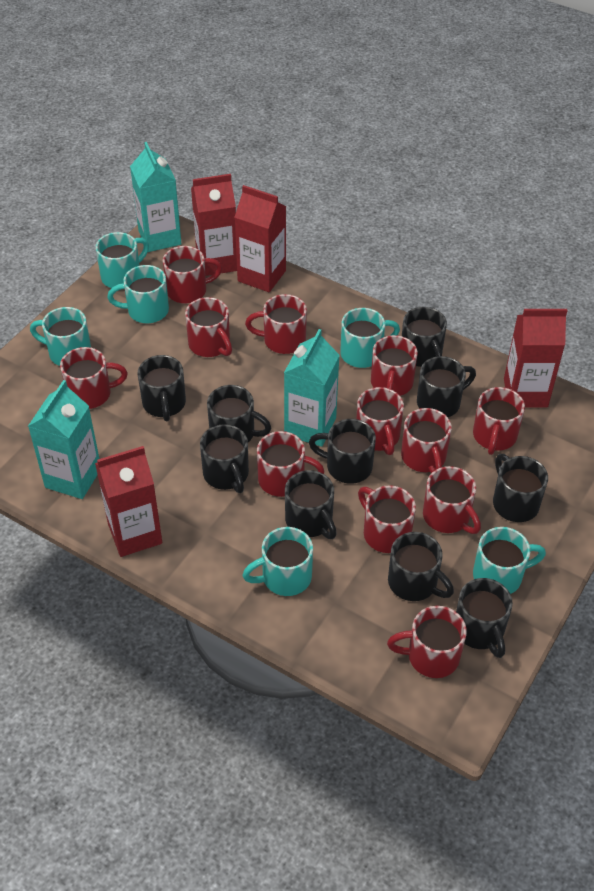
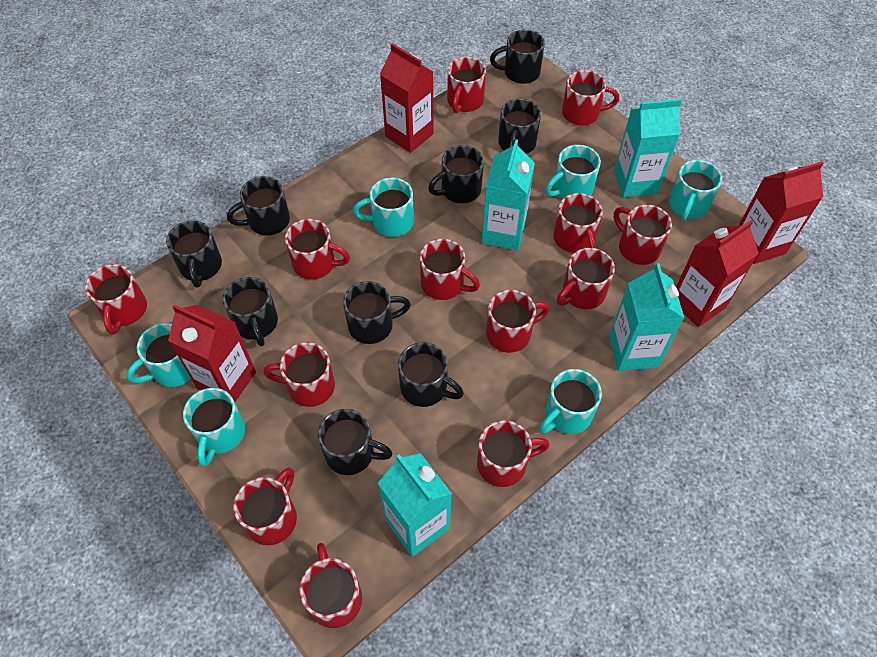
black mug: [138,355,186,421] [200,424,249,493] [207,385,271,442] [285,470,337,539] [309,419,376,484] [388,532,454,601] [402,307,447,367] [417,356,476,417] [456,578,513,658] [493,454,548,522] = 10 -> [166,220,222,288] [222,277,278,346] [227,176,290,236] [318,409,393,475] [343,281,411,344] [398,342,464,407] [428,145,484,203] [490,30,545,84] [498,99,541,154] = 9
red mug: [60,347,128,409] [163,246,222,303] [185,297,232,357] [245,294,307,354] [257,431,325,497] [356,387,404,455] [358,485,416,553] [371,335,418,396] [387,606,467,678] [401,408,452,473] [423,466,481,534] [473,387,525,455] = 12 -> [85,264,147,335] [233,468,297,545] [263,342,335,407] [285,219,350,279] [300,543,362,628] [420,239,480,300] [447,57,486,113] [477,420,550,487] [486,290,550,353] [553,193,603,253] [557,248,615,309] [562,70,619,126] [614,205,672,265] = 13
turquoise carton: [28,380,99,499] [130,142,181,252] [284,329,340,447] = 3 -> [378,453,452,557] [481,139,535,251] [609,263,684,371] [614,99,682,197] = 4

